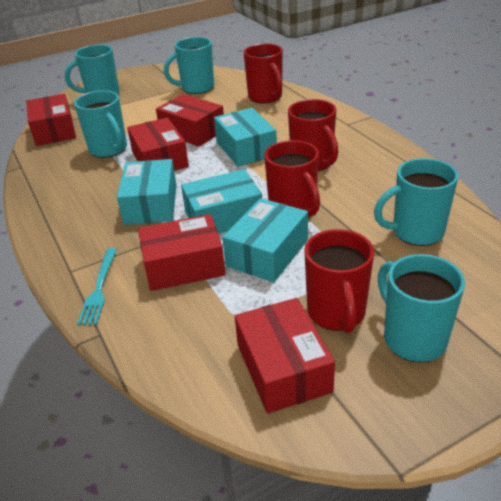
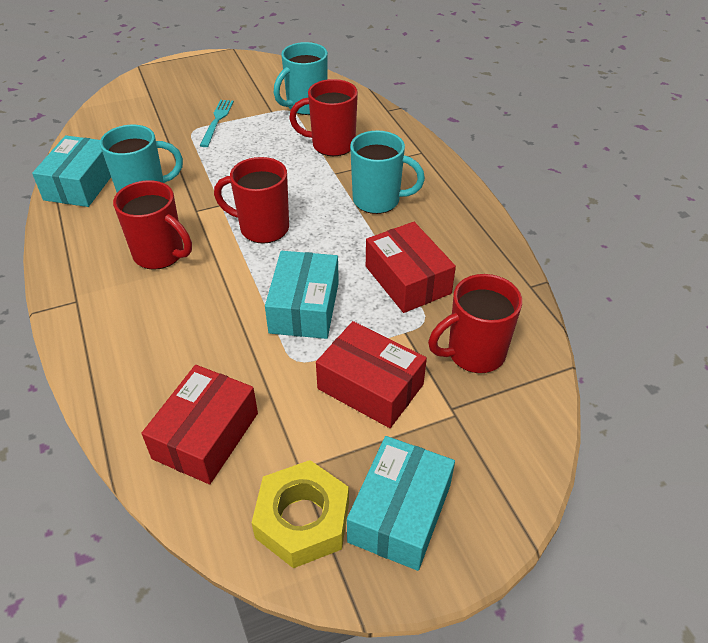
red box: [26,94,76,146] [127,117,189,171] [138,214,226,291] [156,94,224,147] [235,298,335,414] = 5 -> [141,365,258,484] [316,321,427,428] [366,222,456,313] = 3
turquoise box: [117,159,177,225] [181,169,262,234] [214,108,277,167] [222,198,308,282] = 4 -> [32,135,111,207] [265,251,339,339] [347,436,455,571] = 3
turquoise mug: [65,44,120,94] [74,90,127,158] [164,37,214,94] [374,158,458,246] [378,254,465,363] = 5 -> [100,125,183,192] [274,42,328,115] [350,130,425,214] = 3
yellow nut: none = 0 -> [251,460,349,568] = 1

